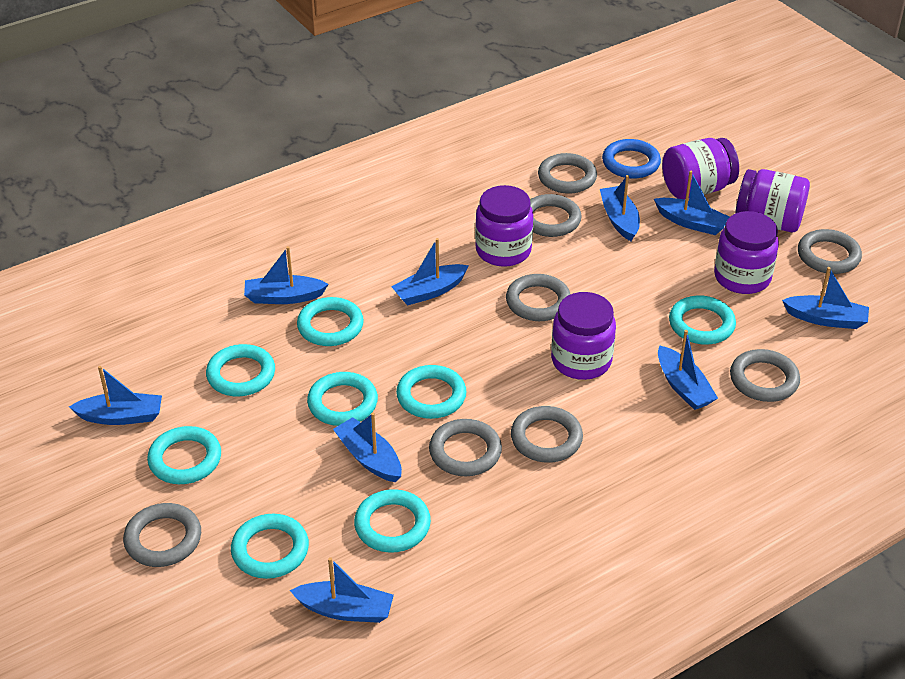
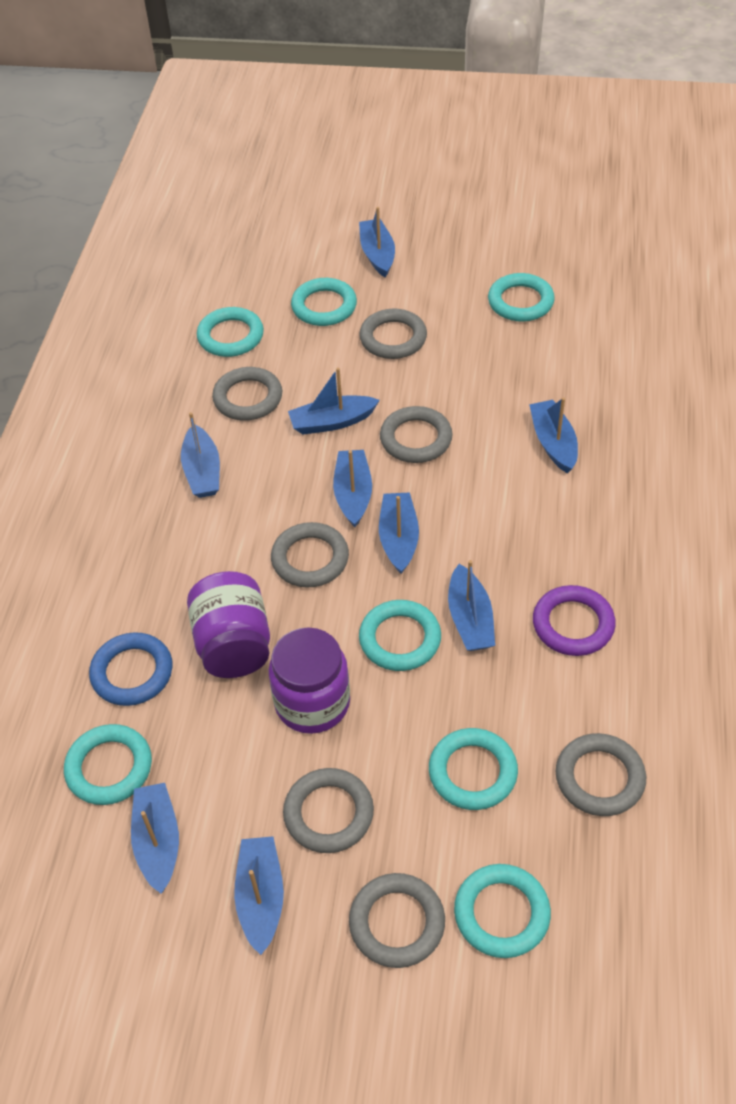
grey ring: [123,503,201,567] [429,419,502,476] [506,274,571,321] [511,406,583,463] [530,194,582,237] [538,153,597,194] [730,349,800,402] [798,229,862,274] = 8 -> [212,367,282,421] [271,522,349,588] [283,768,374,853] [349,873,445,968] [359,308,427,359] [380,406,453,463] [556,733,646,816] = 7
purple jar: [475,185,533,267] [551,292,616,380] [662,138,739,199] [714,211,779,294] [735,169,810,232] = 5 -> [187,571,270,678] [269,627,350,734] = 2
purple ring: none = 0 -> [533,585,616,656] = 1
turquoise ring: [147,426,221,484] [206,344,275,397] [231,514,309,579] [297,297,364,346] [307,372,378,426] [354,489,431,553] [396,365,467,419] [669,296,736,345] = 8 -> [64,724,152,805] [197,307,264,357] [291,278,357,326] [359,600,441,671] [429,728,518,810] [454,864,551,958] [488,273,555,322] = 7

